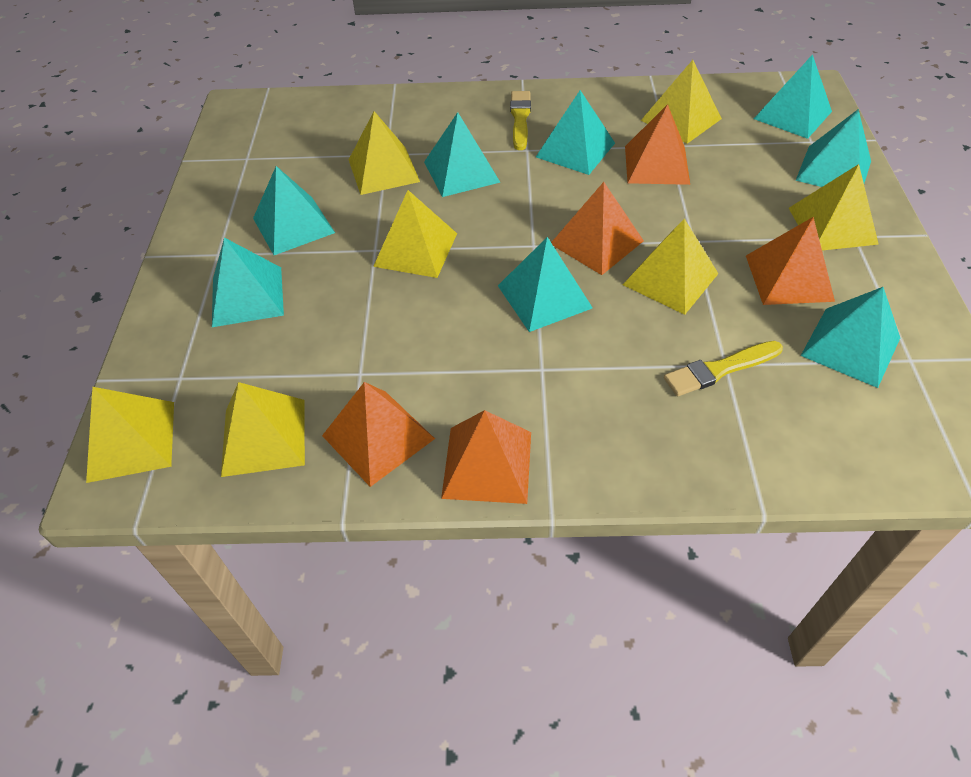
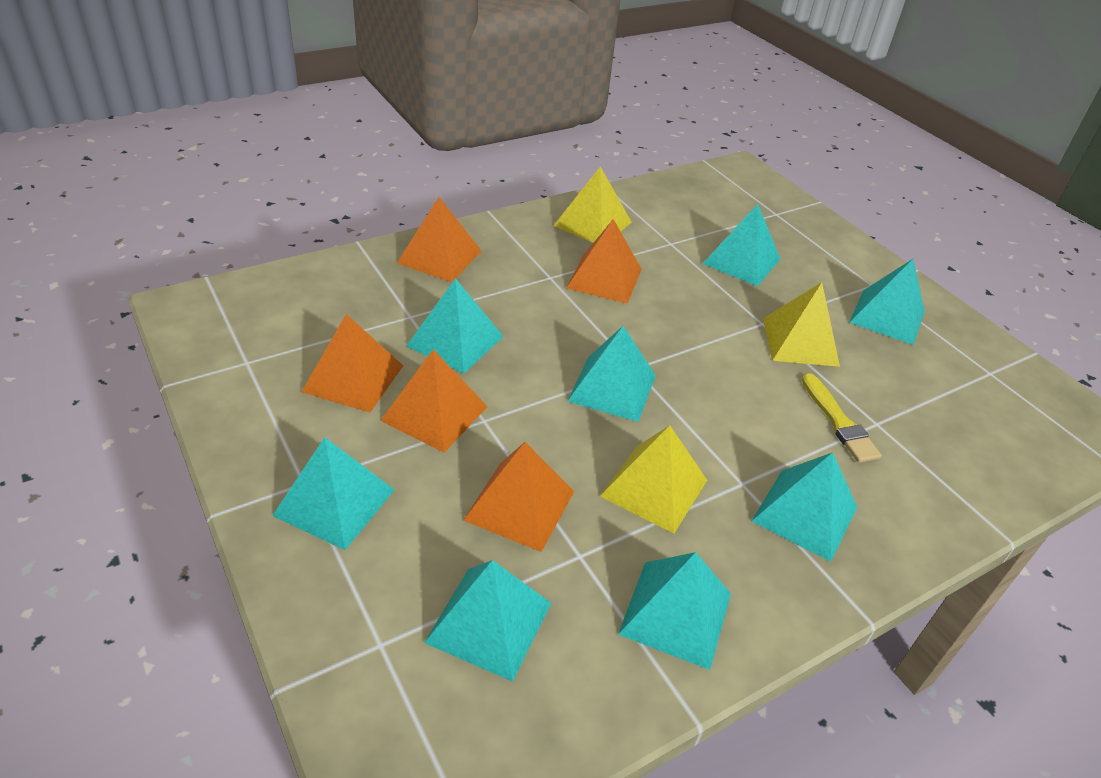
yellow brush: [510,91,531,150] [664,341,783,396] = 2 -> [802,373,882,463] = 1
yellow pyramid: [86,387,174,483] [221,382,305,477] [349,111,420,195] [373,190,457,278] [623,218,718,315] [641,60,722,144] [789,164,879,251] = 7 -> [553,167,632,243] [600,425,707,533] [763,282,840,367] = 3

